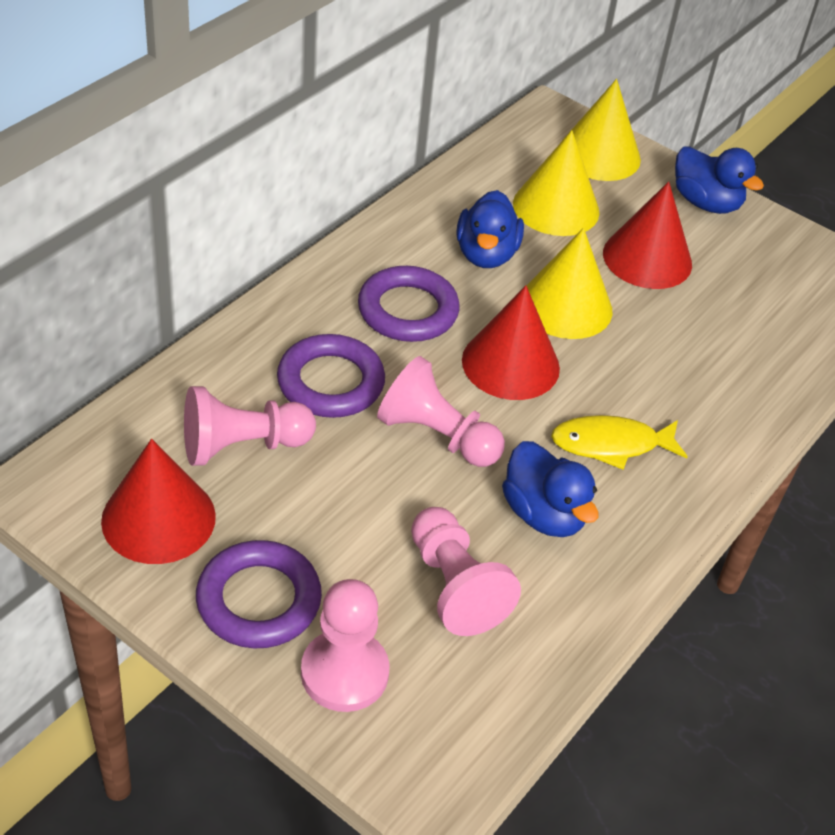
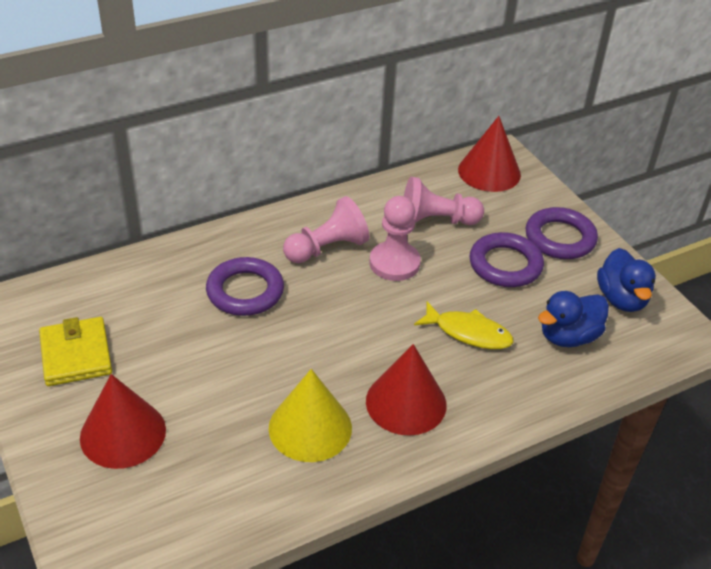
blue duck: [456,190,524,268] [502,441,599,537] [675,147,764,214] = 3 -> [538,291,609,347] [597,248,656,312] = 2
pink pawn: [184,386,316,466] [301,579,389,712] [377,356,505,467] [411,507,521,636] = 4 -> [283,196,369,263] [370,196,421,281] [404,177,484,225] = 3
yellow cone: [513,130,599,236] [526,228,612,339] [561,79,641,181] = 3 -> [269,369,352,462] = 1
yellow wallet: none = 0 -> [39,317,112,386] = 1

